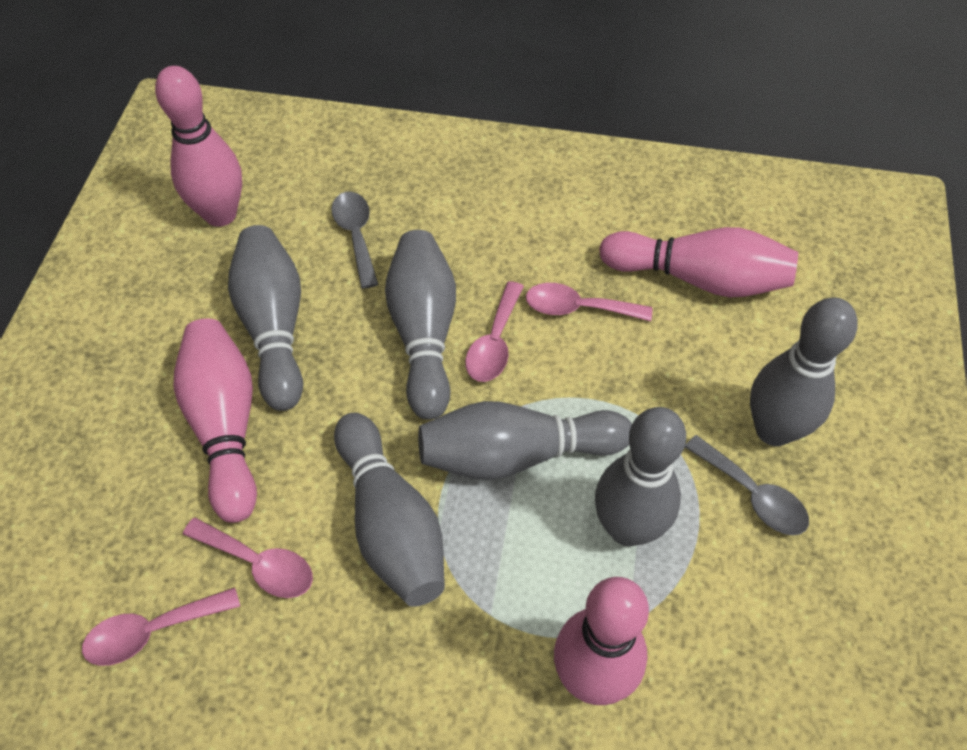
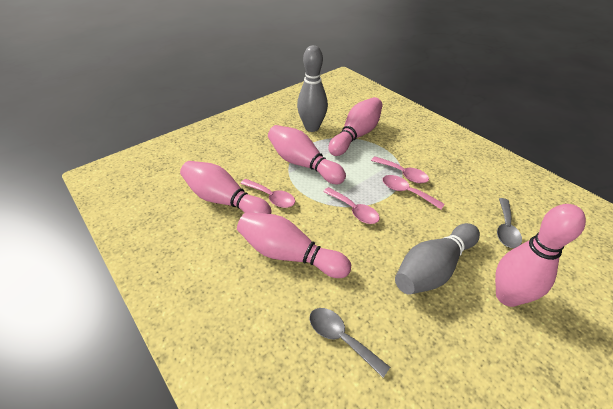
grey bowling pin: [228,225,303,411] [334,413,445,607] [385,230,456,420] [418,401,632,480] [595,407,686,546] [750,298,858,446] = 6 -> [297,45,328,132] [395,223,480,295] = 2
pink bowling pin: [155,66,242,227] [174,319,257,523] [554,577,649,705] [599,227,798,297] = 4 -> [180,161,272,214] [237,212,351,278] [268,125,346,184] [328,97,383,156] [495,204,586,307] = 5

